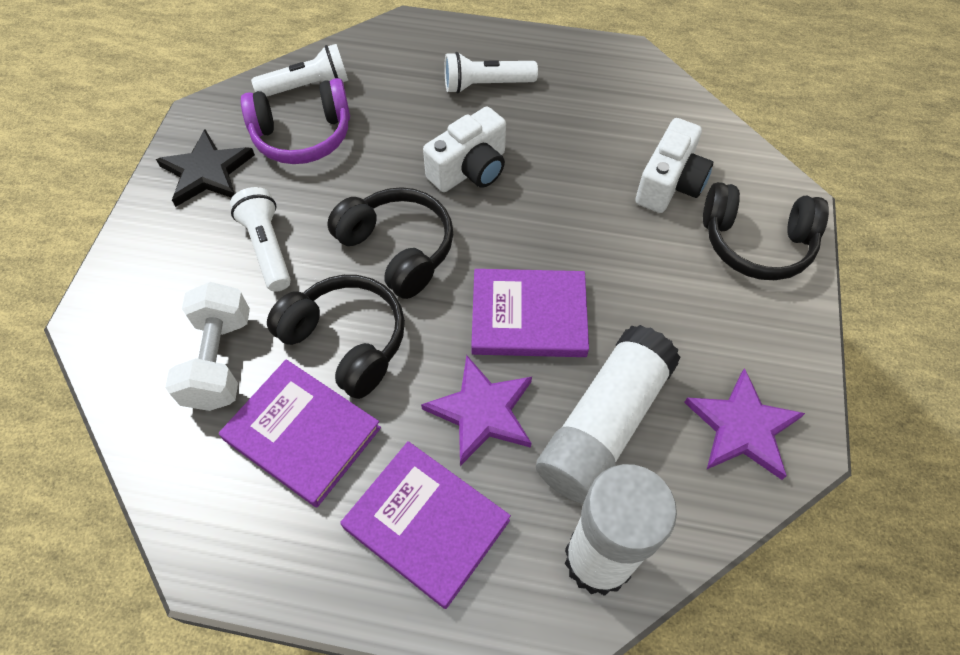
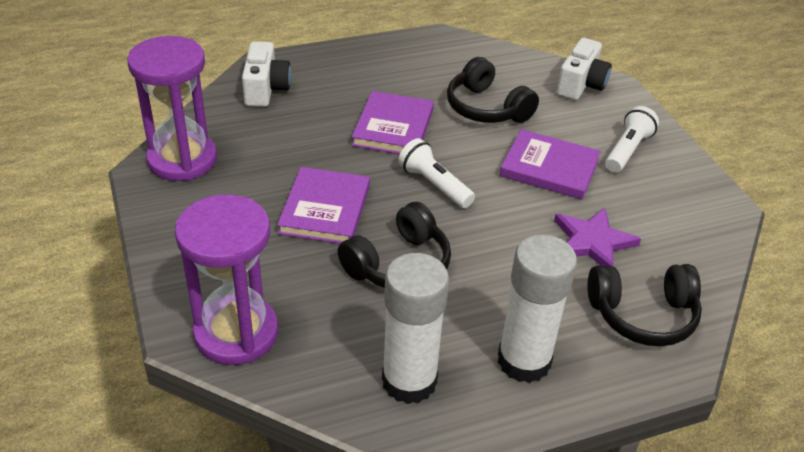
black star: [156,129,255,207] = 1 -> none = 0
purple headphones: [241,78,350,164] = 1 -> none = 0
purple hourglass: none = 0 -> [127,36,217,181] [175,195,278,365] = 2
purple star: [421,355,532,466] [684,368,805,480] = 2 -> [554,207,641,267] = 1
white dumbbell: [165,282,250,411] = 1 -> none = 0
white flashlight: [230,187,291,292] [251,44,348,97] [444,52,538,94] = 3 -> [398,138,475,208] [605,106,659,173] = 2

